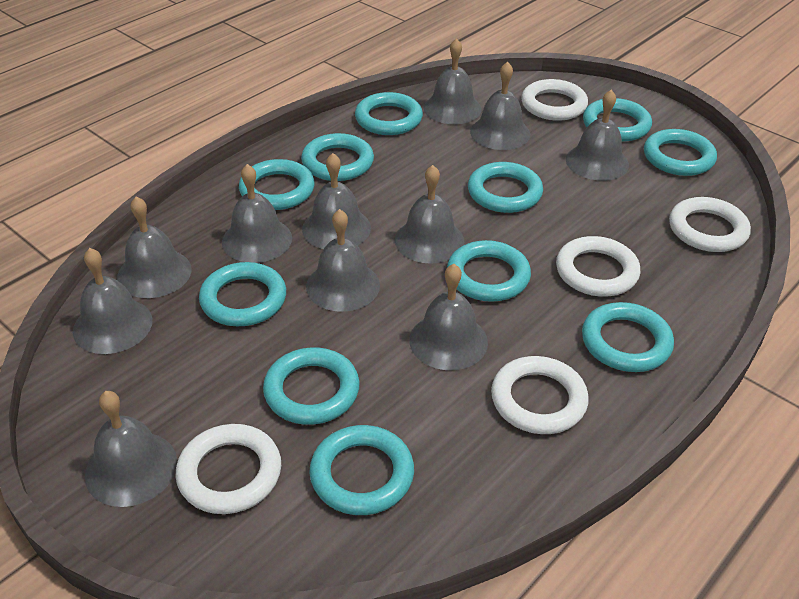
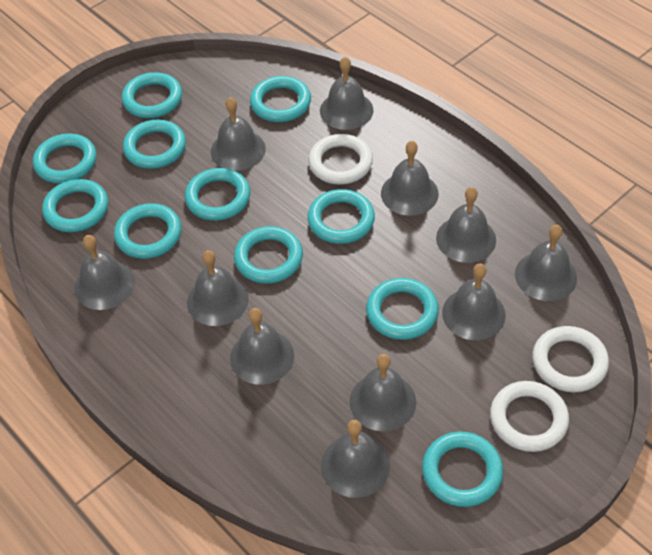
white ring: [175,424,281,514] [491,356,589,434] [521,79,588,121] [556,236,640,297] [669,197,751,252] = 5 -> [308,134,373,185] [490,381,569,452] [532,326,609,392] = 3

